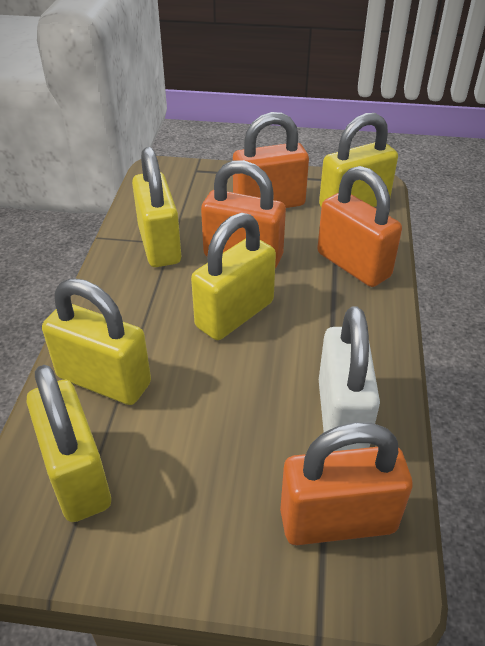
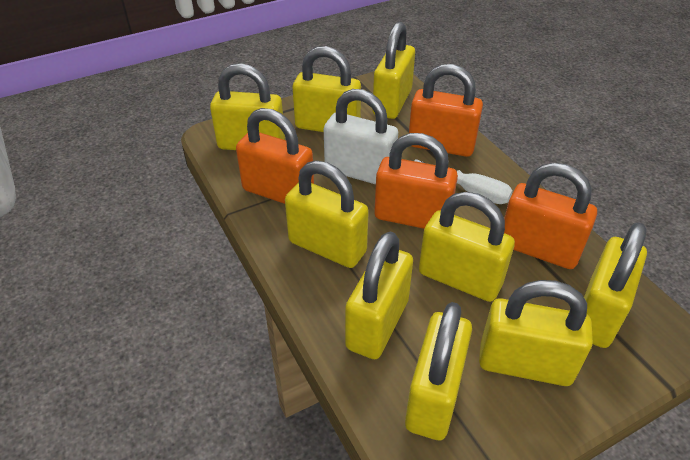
white screwdriver: none = 0 -> [414,159,513,204] = 1
yellow padlock: [26,365,111,522] [42,278,151,405] [132,147,181,267] [191,213,276,340] [319,113,398,208] = 5 -> [210,63,285,150] [285,161,369,268] [292,46,361,132] [345,231,413,359] [373,22,415,119] [405,302,472,440] [419,192,515,302] [479,280,593,386] [584,222,647,348] = 9

